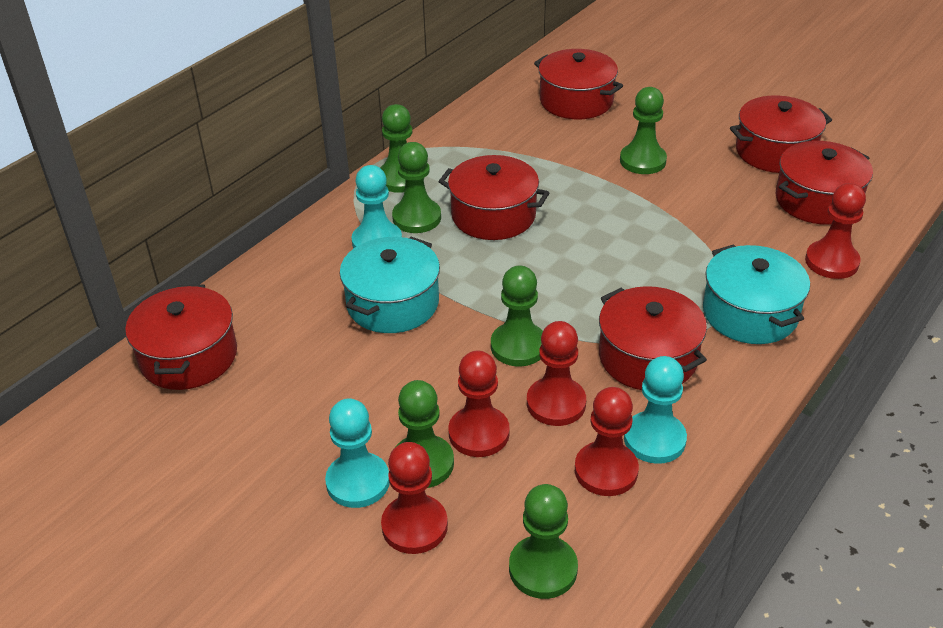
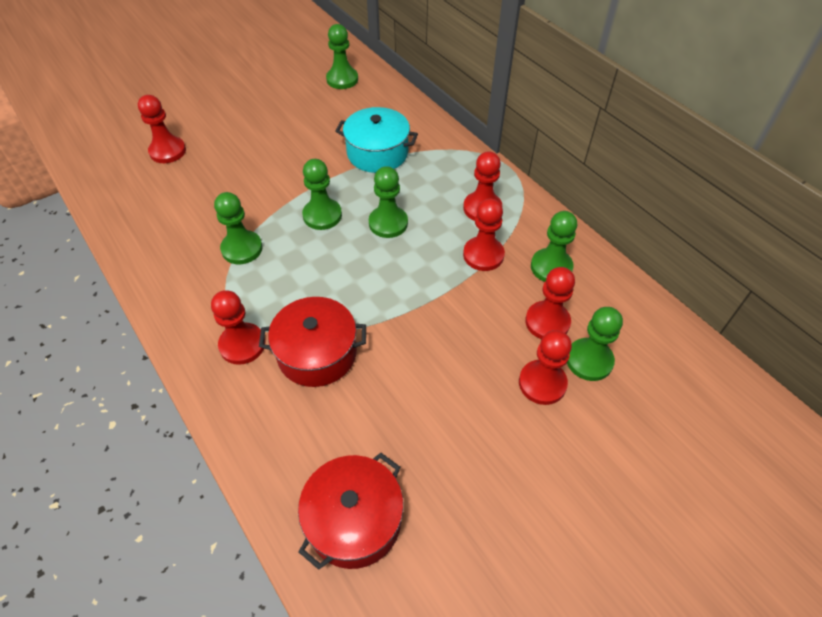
red pawn: [381,442,448,554] [448,350,510,457] [527,321,586,426] [575,387,639,496] [805,183,866,279] = 5 -> [138,95,186,163] [211,290,265,365] [463,151,502,221] [463,198,505,271] [519,330,572,405] [525,267,575,339] = 6
red pot: [125,284,237,390] [439,155,549,240] [534,49,623,119] [599,286,707,390] [730,95,832,173] [776,141,873,225] = 6 -> [259,297,366,387] [298,453,404,570] = 2
turquoise pawn: [325,399,389,508] [352,165,402,249] [624,356,687,464] = 3 -> none = 0
turquoise pot: [340,237,440,333] [703,244,810,344] = 2 -> [335,107,418,173] = 1

